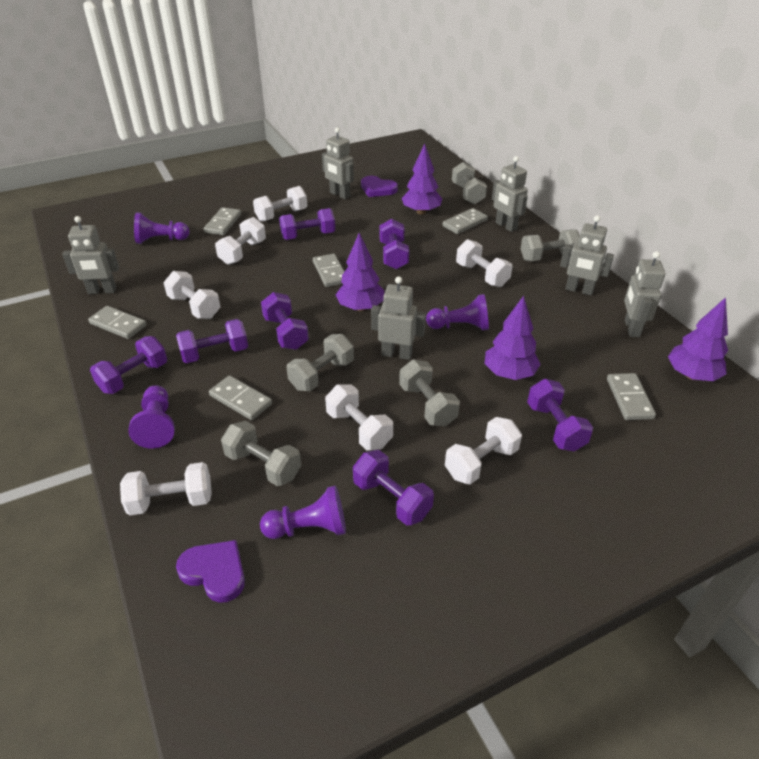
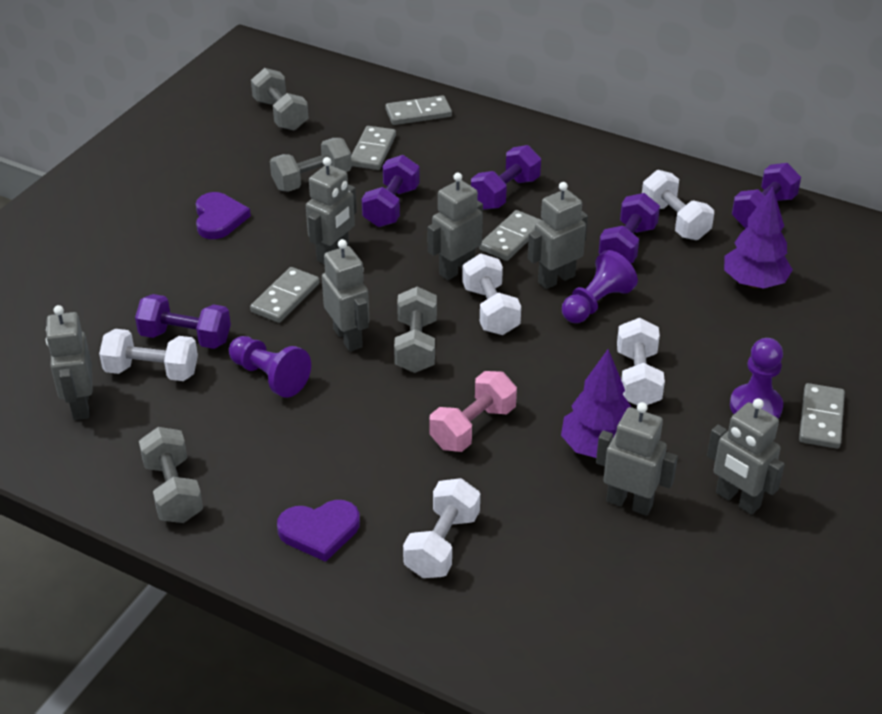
grey domino: [88,306,147,339] [204,207,241,235] [209,375,272,420] [313,254,345,287] [443,208,488,234] [607,373,656,420] = 6 -> [250,267,319,323] [351,126,396,170] [385,95,452,125] [479,210,542,261] [799,383,845,449] = 5
grey dumbbell: [221,421,301,486] [286,334,354,391] [399,359,460,426] [452,162,487,204] [521,229,580,261] = 5 -> [139,427,203,523] [251,68,308,131] [270,138,352,192] [394,286,437,373] = 4
grey robot: [62,216,119,294] [322,127,354,199] [371,276,426,360] [492,156,528,232] [560,215,614,296] [624,251,665,337] = 6 -> [46,305,92,420] [306,157,357,264] [322,239,370,352] [428,173,483,280] [528,182,588,289] [596,402,678,516] [707,398,785,515] = 7
pink dumbbell: none = 0 -> [429,371,517,452] = 1
purple dumbbell: [90,336,167,394] [176,319,248,363] [261,292,309,350] [279,208,335,240] [353,450,434,526] [380,219,409,269] [527,379,593,452] = 7 -> [135,294,231,349] [362,155,420,227] [471,145,541,210] [598,193,660,263] [732,163,801,228] = 5
purple pawn: [128,385,175,449] [134,212,189,244] [260,486,346,539] [426,294,489,330] = 4 -> [229,336,311,398] [562,250,638,323] [730,338,783,419] = 3
purple tree: [335,233,384,311] [402,144,442,214] [484,296,541,380] [668,297,728,381] = 4 -> [561,349,631,458] [724,187,793,289] = 2
white dumbbell: [120,462,212,515] [164,271,220,319] [215,217,266,265] [253,186,307,222] [325,384,393,450] [445,417,522,484] [456,239,512,287] = 7 -> [99,329,198,381] [403,478,480,578] [462,254,521,335] [617,318,665,405] [642,170,714,240] = 5

